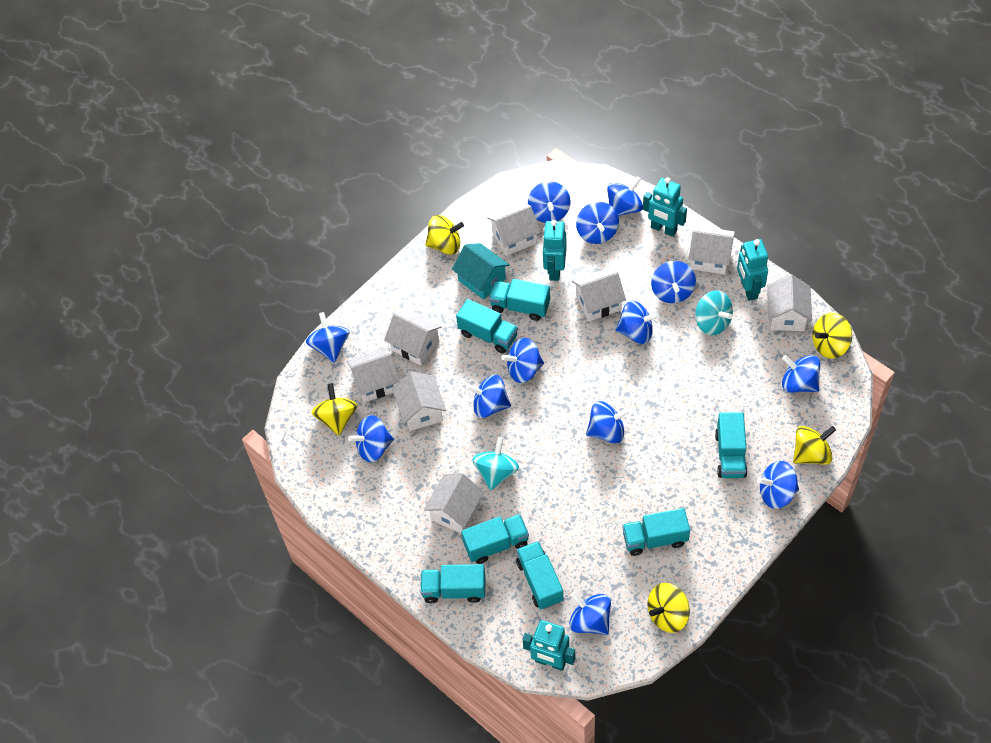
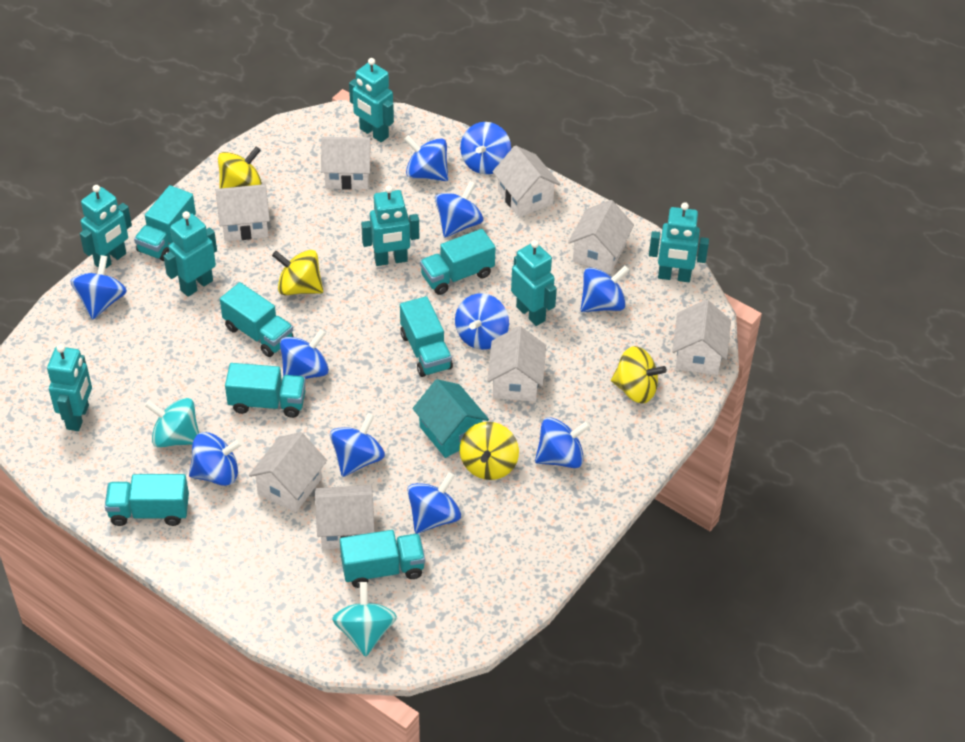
blue spinning top: [306,312,350,363] [348,415,394,462] [466,375,511,418] [501,338,544,383] [528,181,570,223] [569,591,611,635] [576,202,619,244] [586,401,630,444] [607,176,643,216] [616,301,660,344] [651,261,696,303] [757,461,799,509] [782,355,820,393] = 13 -> [71,255,127,319] [189,432,242,486] [280,329,329,379] [330,413,385,477] [404,135,448,181] [407,472,461,534] [435,181,483,238] [455,293,509,350] [460,122,511,175] [535,417,590,468] [581,265,629,312] = 11
turquoise robot: [523,620,575,671] [543,220,567,281] [643,177,687,237] [737,239,768,301] = 4 -> [47,344,92,431] [80,185,132,269] [164,211,217,297] [349,58,394,142] [361,185,419,266] [511,240,557,326] [649,202,709,282] = 7
yellow spinning top: [311,383,357,436] [425,215,464,255] [647,583,690,633] [793,426,836,465] [812,313,852,359] = 5 -> [218,147,262,188] [272,250,323,295] [460,422,519,480] [611,346,667,404] = 4

